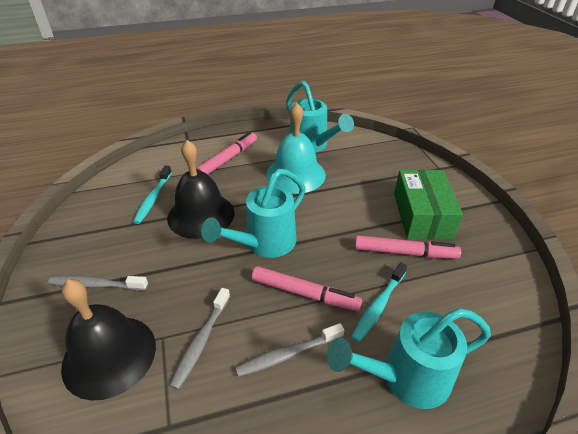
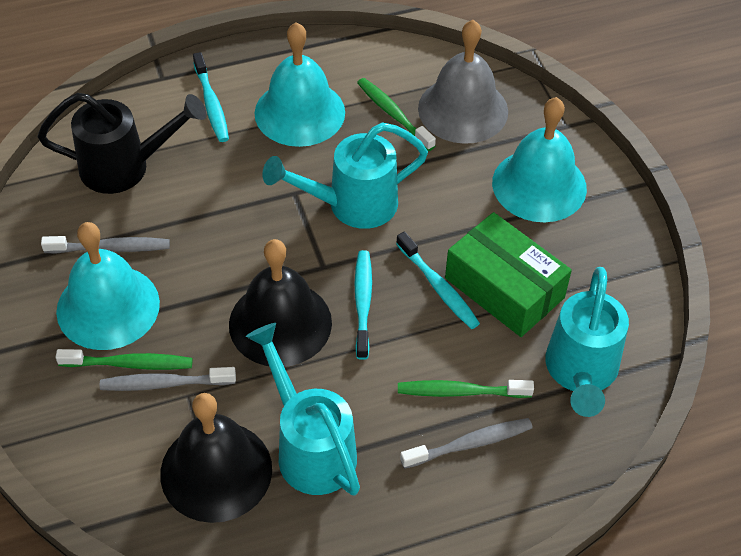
black watering can: none = 0 -> [38,93,207,194] = 1
green toothbrush: none = 0 -> [56,349,193,370] [357,78,436,151] [398,380,534,398] = 3
grey bell: none = 0 -> [418,20,508,144] = 1
pink marker: [196,132,257,175] [252,266,362,311] [355,235,461,259] = 3 -> none = 0
turquoise bell: [266,103,326,194] = 1 -> [56,222,160,350] [255,22,345,147] [492,97,587,222] = 3
turquoise toothbrush: [133,165,172,224] [351,262,407,342] = 2 -> [193,52,229,142] [355,250,372,360] [396,232,480,329] = 3

